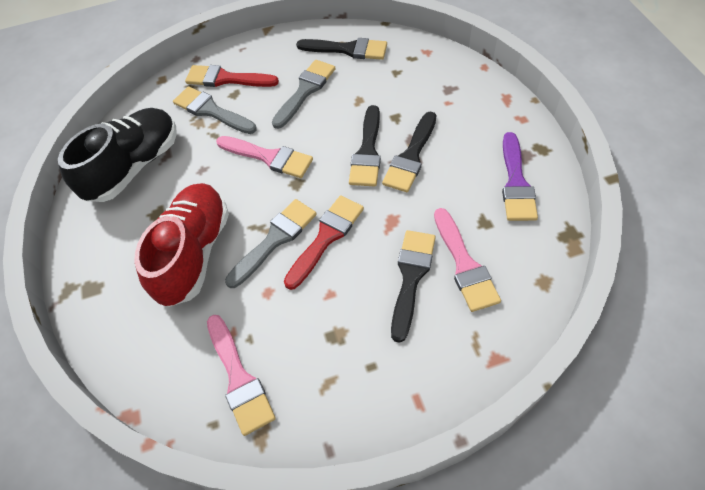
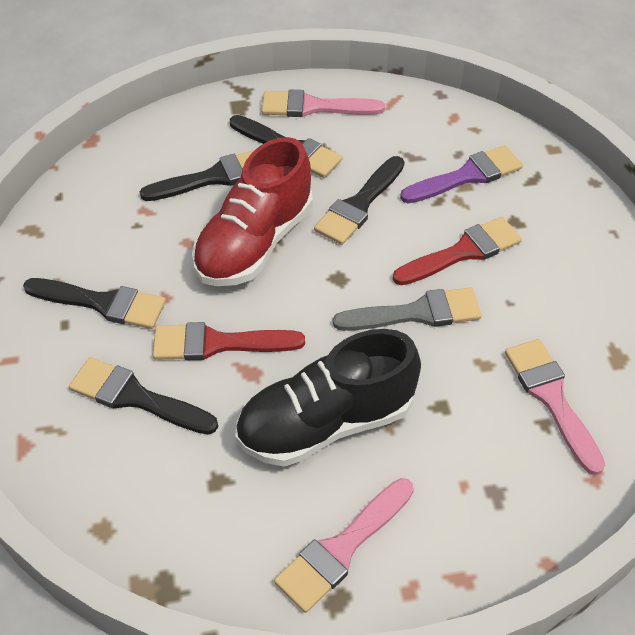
black brush: [296,38,387,60] [349,105,381,186] [382,111,436,192] [391,230,436,343] = 4 -> [23,278,166,329] [69,357,218,435] [140,150,255,201] [230,115,342,178] [314,156,404,245] = 5
grey brush: [173,87,257,134] [225,199,317,288] [272,60,336,129] = 3 -> [333,287,482,331] = 1

